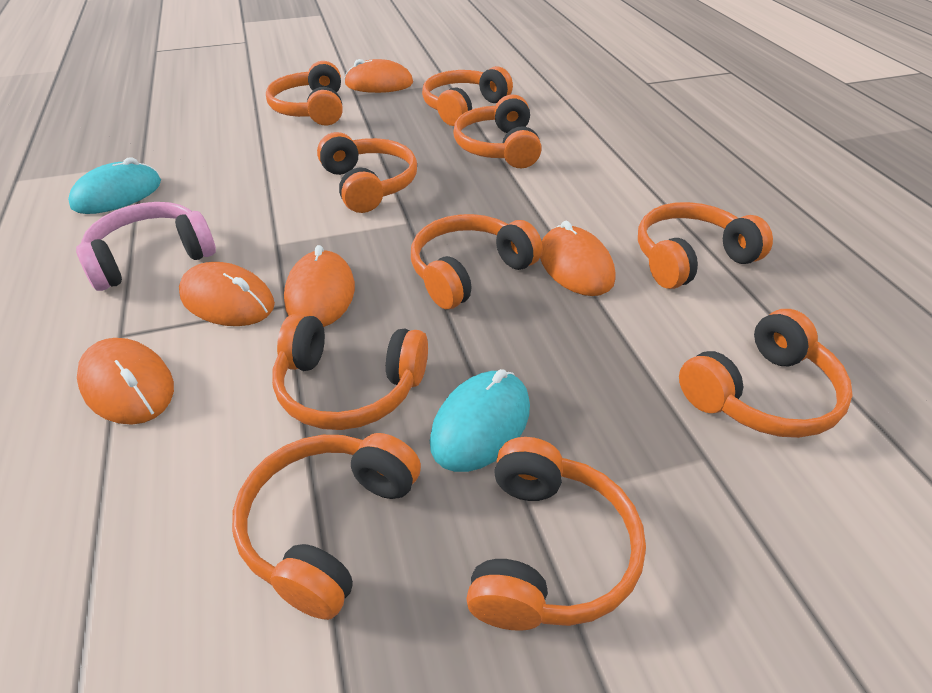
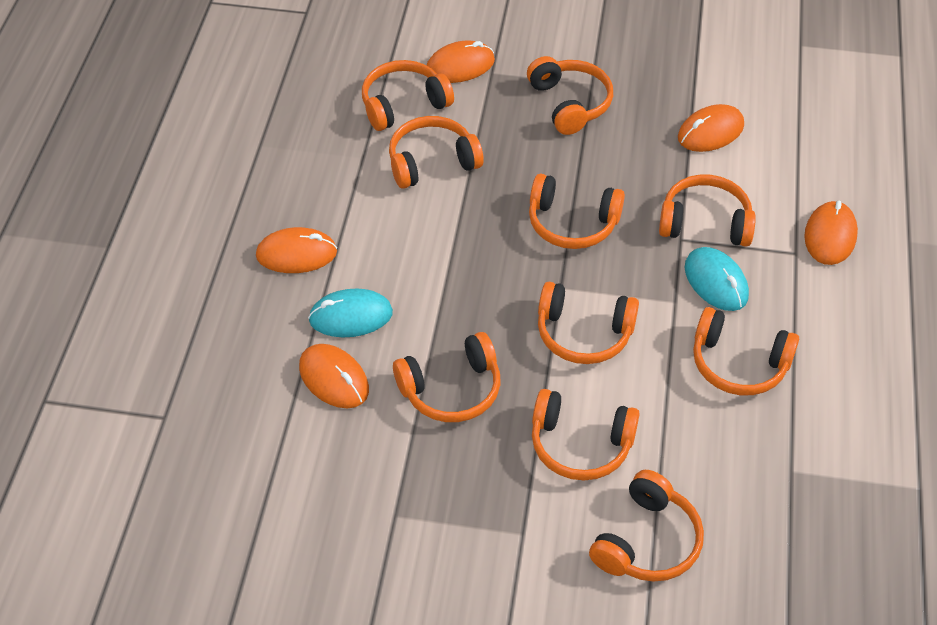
pink headphones: [76,202,216,291] = 1 -> none = 0

